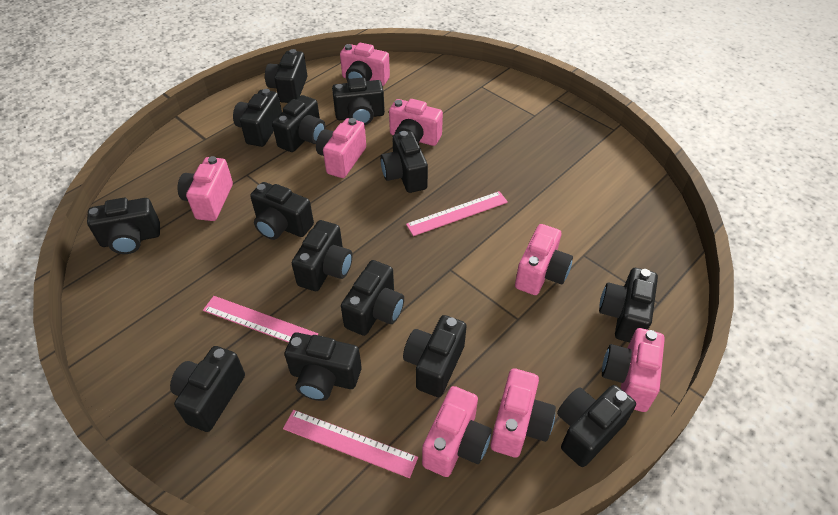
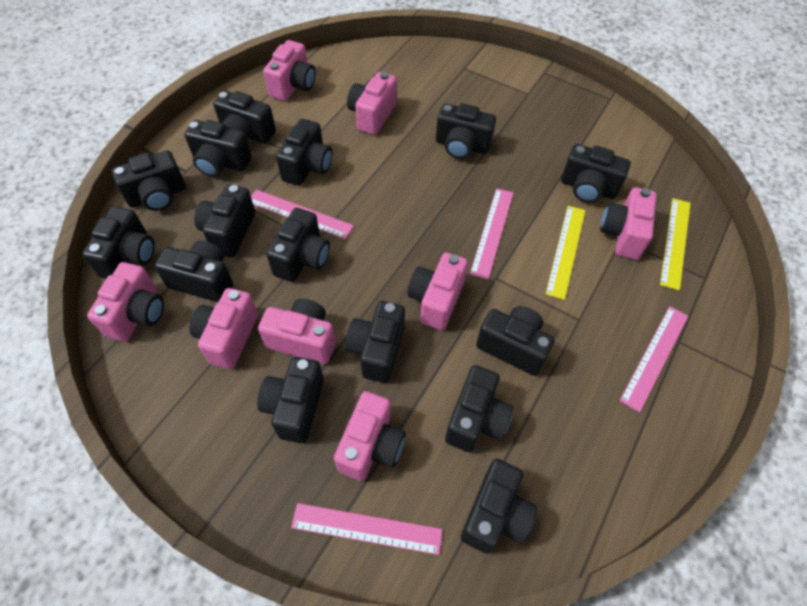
black camera: [87,198,160,254] [170,346,245,432] [233,89,282,147] [250,182,314,240] [265,49,307,103] [272,95,325,152] [285,332,361,401] [292,220,353,291] [332,77,385,125] [341,260,404,336] [380,131,428,193] [403,315,467,397] [557,385,636,467] [599,268,658,343] = 14 -> [82,206,155,279] [111,150,186,211] [154,240,233,302] [184,120,252,177] [194,185,255,257] [213,91,276,144] [257,357,324,443] [266,208,330,282] [276,119,332,186] [345,301,405,383] [436,103,496,159] [445,365,514,452] [461,459,537,554] [476,306,555,376] [561,144,631,203] = 15
pink ruler: [203,296,318,343] [283,410,418,478] [406,191,508,236] = 3 -> [251,190,354,239] [291,503,443,555] [470,188,513,279] [620,306,688,413] = 4
yellow ruler: none = 0 -> [545,206,586,300] [660,198,691,290] = 2

